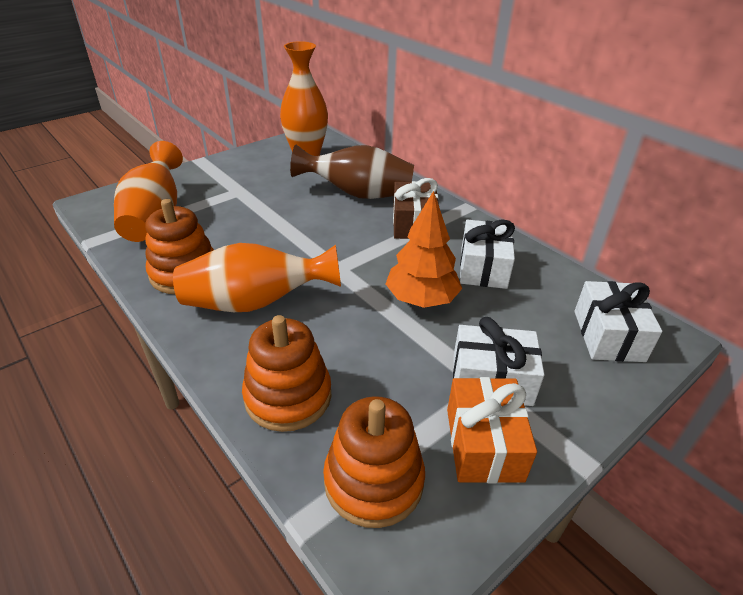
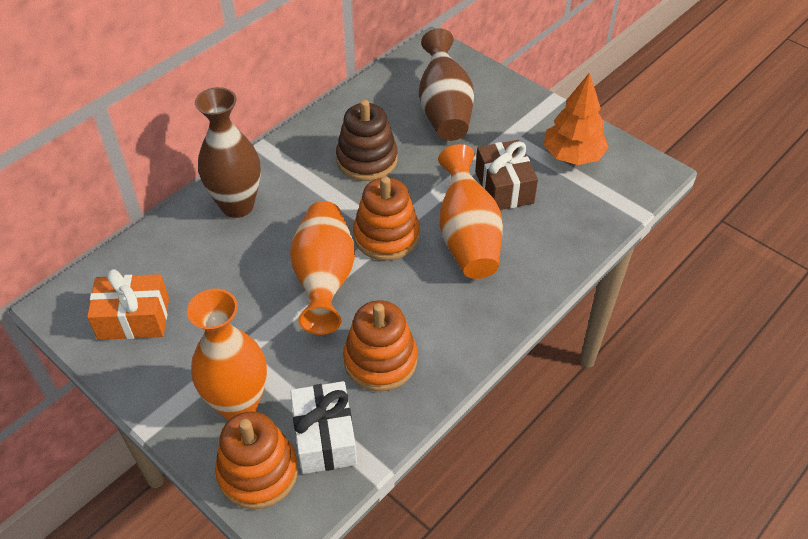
brown stacking toy: none = 0 -> [336,100,398,181] = 1
brown vase: [290,145,414,199] = 1 -> [195,87,261,218] [419,28,474,141] = 2
white gift: [453,317,544,406] [460,219,515,289] [574,281,662,362] = 3 -> [290,381,357,474] = 1

